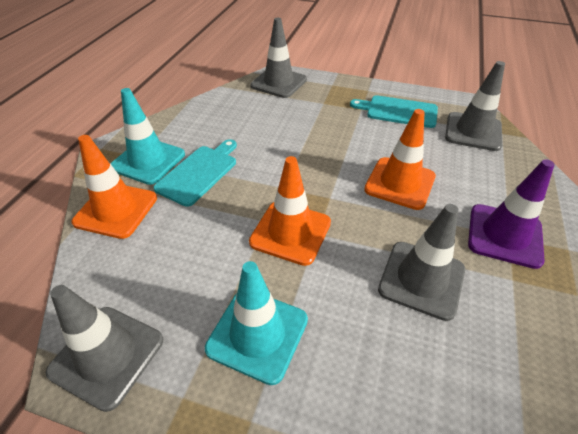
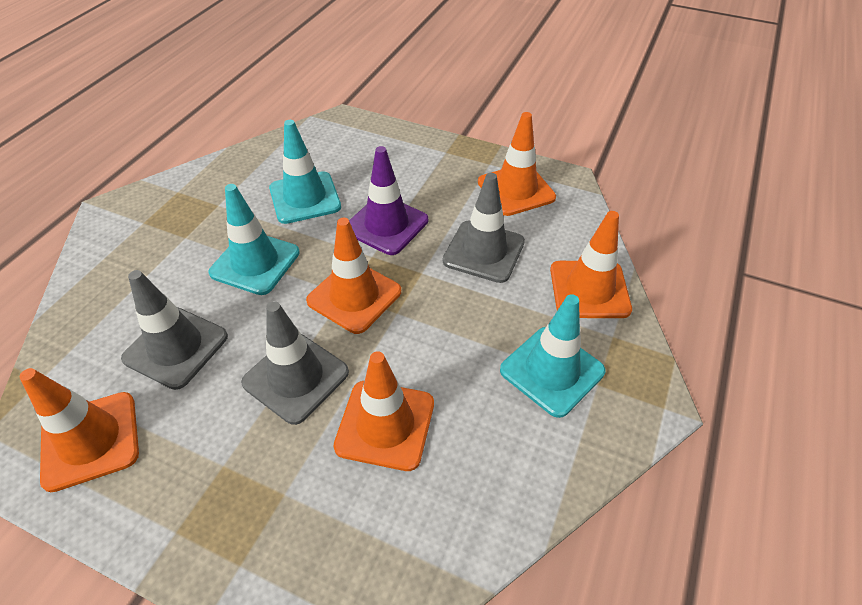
grey traffic cone: [46,285,163,412] [250,18,307,98] [378,204,465,321] [445,61,505,151] = 4 -> [121,270,228,390] [241,301,349,425] [443,173,525,283] = 3
orange traffic cone: [72,135,157,239] [249,156,331,266] [364,109,436,210] = 3 -> [20,368,139,492] [306,218,401,334] [333,351,434,471] [478,112,556,216] [550,211,632,318] = 5
turquoise cutting board: [153,139,237,207] [350,95,438,128] = 2 -> none = 0
turquoise traffic cone: [111,88,185,185] [205,261,308,385] = 2 -> [209,184,300,295] [269,120,341,224] [500,294,605,418] = 3

